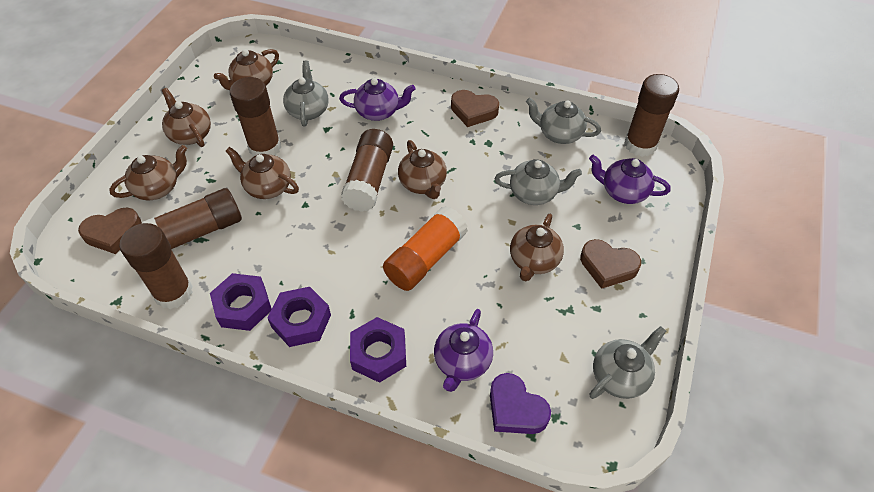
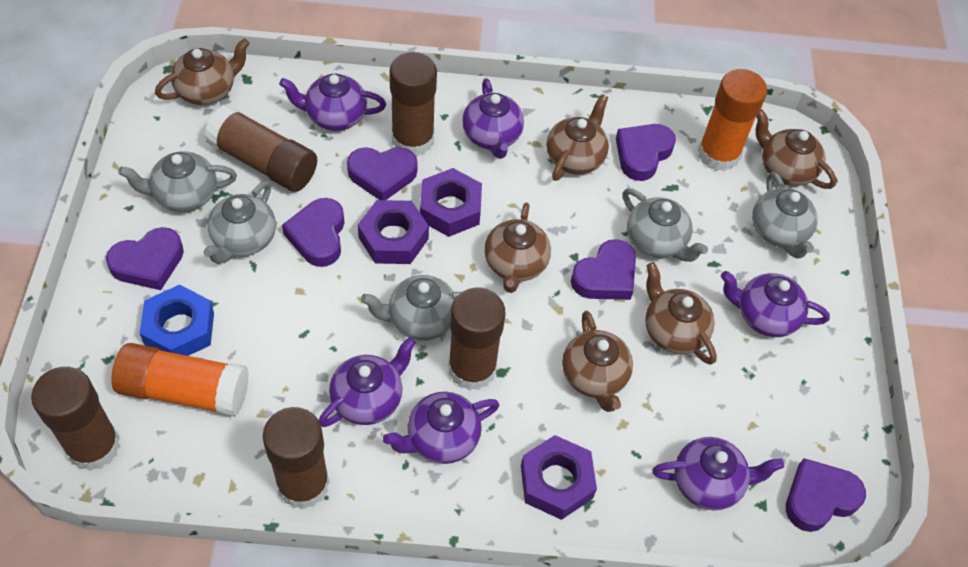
blue nut: none = 0 -> [140,284,214,356] = 1
brown heart: [78,208,142,254] [451,90,499,127] [580,239,641,289] = 3 -> none = 0
grey teapot: [283,61,329,127] [495,160,582,205] [526,98,601,144] [589,326,666,399] = 4 -> [118,151,237,212] [203,181,276,264] [361,275,462,340] [622,188,708,262] [752,172,818,259] = 5
orange glue stick: [383,206,468,291] = 1 -> [112,343,249,417] [698,69,767,171] = 2
purple heart: [490,373,551,434] = 1 -> [106,227,184,290] [282,198,344,267] [347,147,417,200] [571,239,636,300] [616,124,676,181] [786,458,866,532] = 6
purple teapot: [339,78,415,121] [434,309,493,392] [589,155,671,204] = 3 -> [279,74,386,131] [319,337,416,427] [383,392,500,464] [462,78,524,159] [652,437,784,510] [721,271,830,337] = 6

